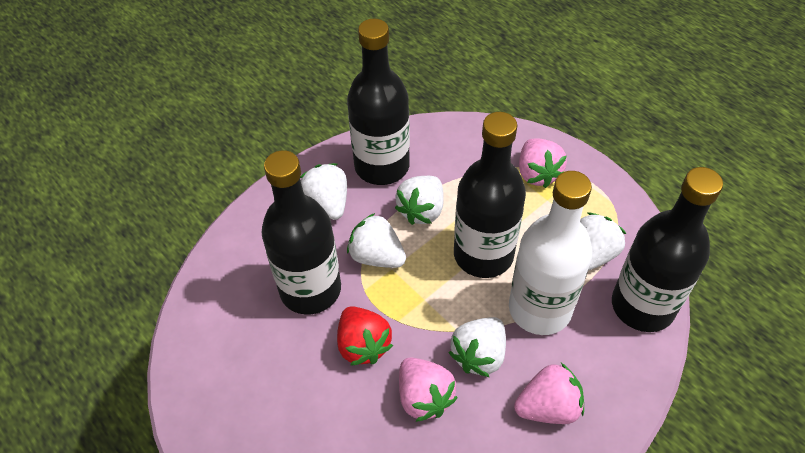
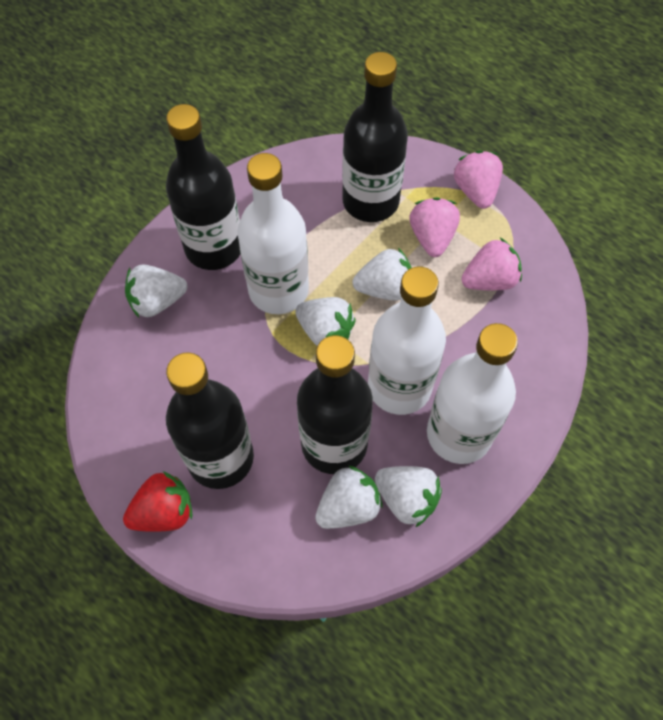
white bottle: [509,171,593,335] = 1 -> [237,153,309,314] [368,266,446,415] [427,323,518,464] = 3

